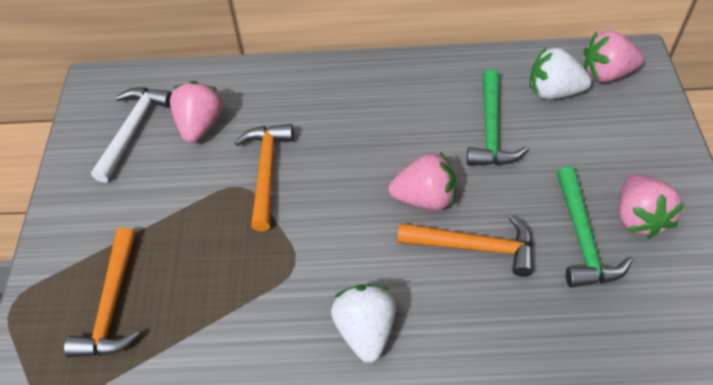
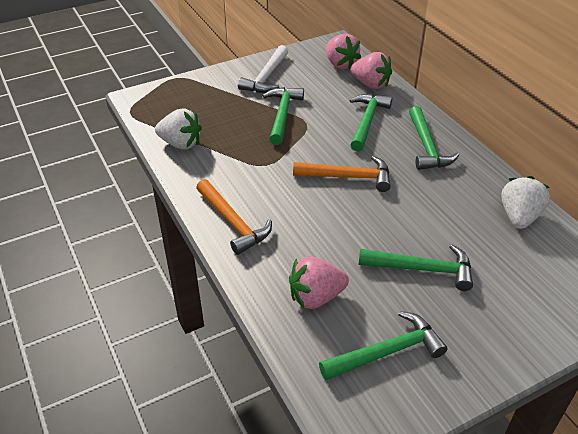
green hammer: [467,69,527,165] [557,166,632,288] = 2 -> [263,87,304,145] [319,311,448,380] [350,94,392,152] [359,244,473,291] [409,106,459,170] = 5
orange hammer: [64,228,140,357] [235,124,294,231] [397,215,533,277] = 3 -> [196,179,272,255] [293,156,391,192] = 2
pink strawberry: [170,81,223,143] [389,152,456,211] [584,31,644,82] [619,175,685,239] = 4 -> [289,257,349,309] [326,34,361,69] [350,52,392,89] = 3

